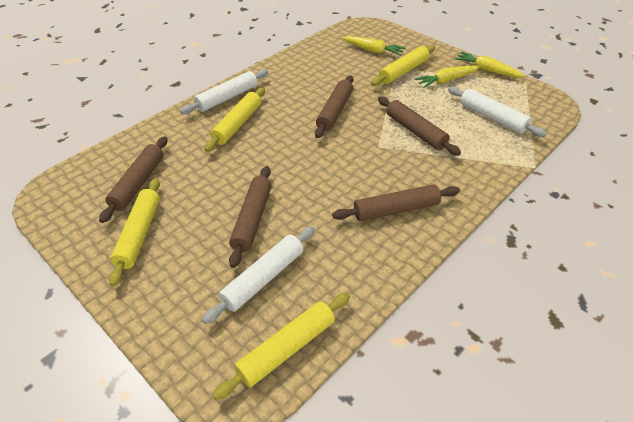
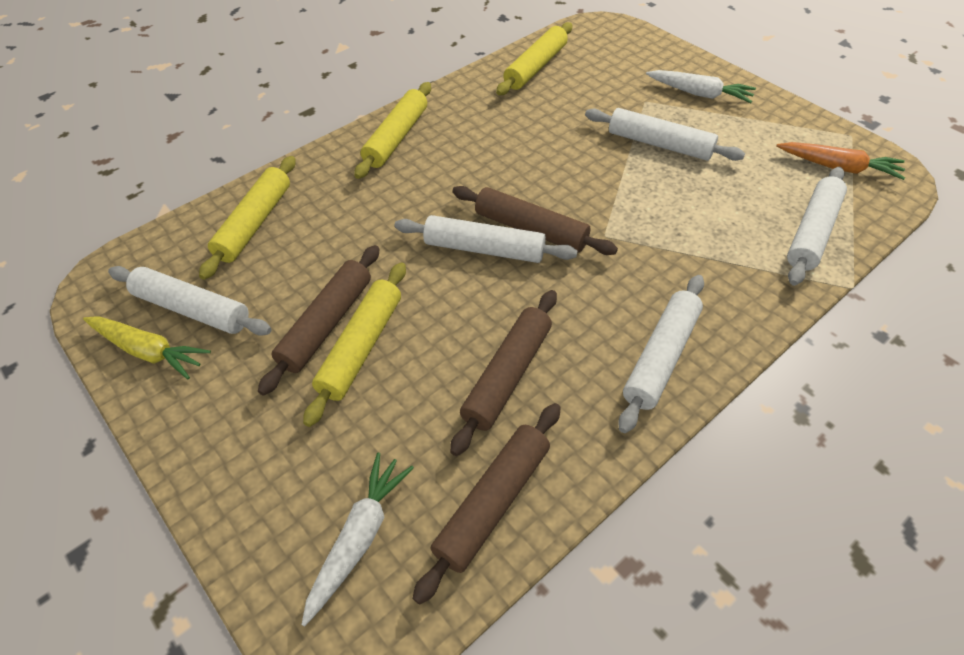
brown rolling pin: [99,136,167,223] [229,166,272,268] [315,75,353,138] [332,184,460,221] [378,97,461,156] = 5 -> [258,245,380,396] [412,403,561,605] [450,290,557,456] [452,186,618,255] = 4
orange carrot: none = 0 -> [776,142,905,180] = 1
white carrot: none = 0 -> [302,453,414,626] [646,70,756,103] = 2
white rolling pin: [181,70,268,114] [202,226,315,324] [448,86,547,137] = 3 -> [108,266,272,336] [395,215,578,263] [585,108,745,161] [618,275,704,433] [787,167,847,286] = 5
yellow carrot: [342,36,406,56] [415,66,480,88] [455,52,525,77] = 3 -> [83,316,211,379] = 1

